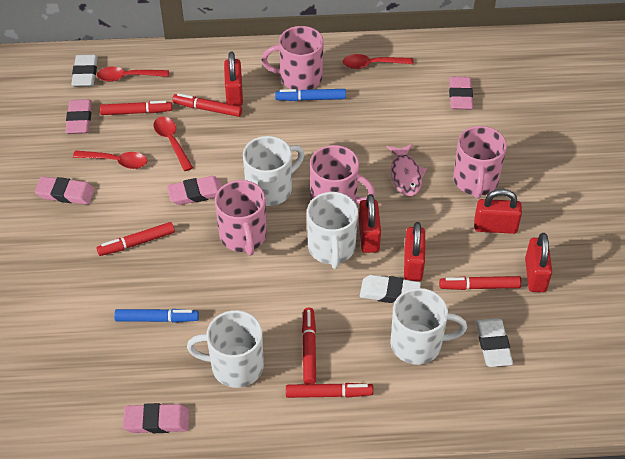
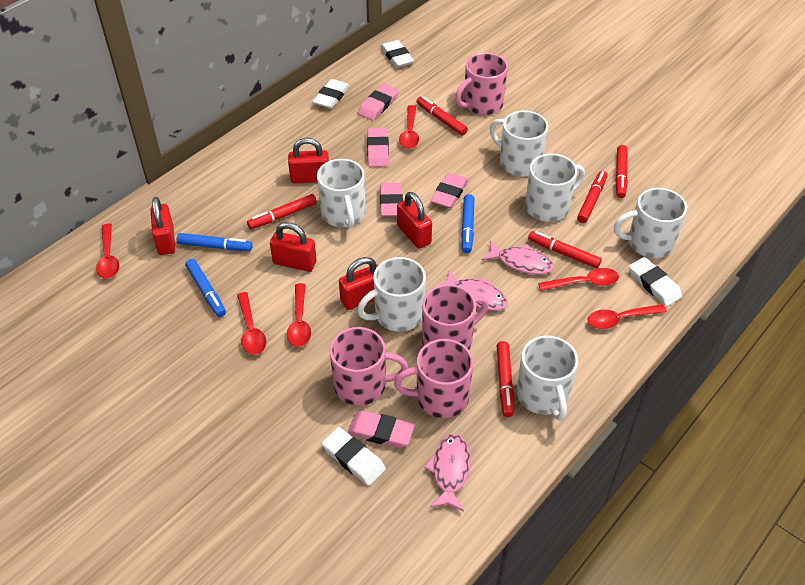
blue marker: [114,309,199,323] [275,89,346,101] = 2 -> [177,233,253,251] [185,259,226,317] [461,194,474,253] = 3
pink fish: [387,144,427,196] = 1 -> [424,434,471,512] [438,269,508,311] [482,241,554,275] = 3
red spoon: [73,150,147,169] [97,67,169,82] [153,116,193,171] [343,54,414,69] = 4 -> [96,224,119,279] [237,292,266,355] [287,283,311,347] [399,105,419,149] [538,268,619,291] [587,304,667,329] = 6
white eraser: [71,55,98,87] [360,275,421,303] [476,318,513,367] = 3 -> [312,79,350,109] [322,427,386,486] [381,40,414,68] [629,257,682,306] = 4
white mug: [187,310,264,388] [243,136,304,206] [307,192,358,269] [390,288,467,365] = 4 -> [317,159,365,229] [357,257,426,332] [490,110,548,176] [517,335,578,421] [525,153,585,222] [614,188,687,258] = 6

